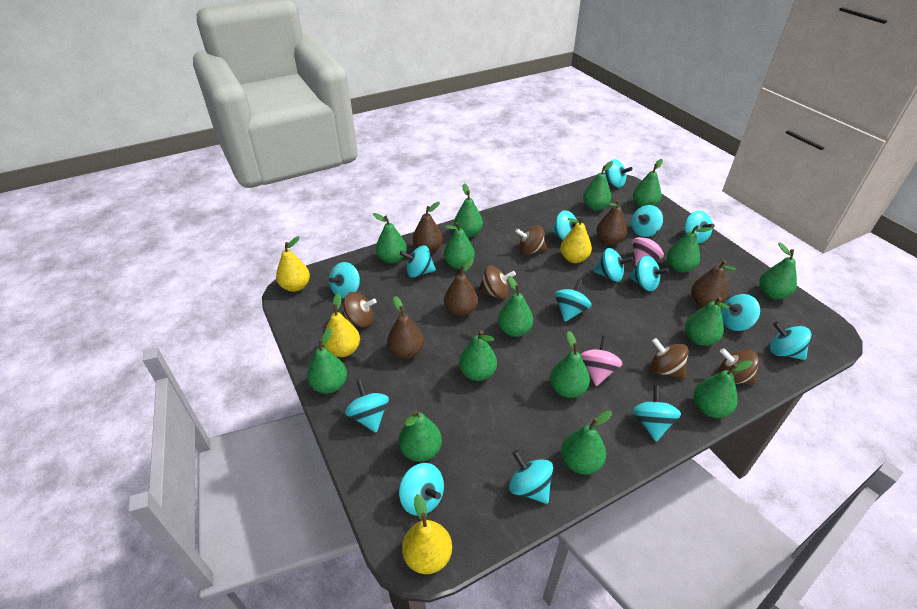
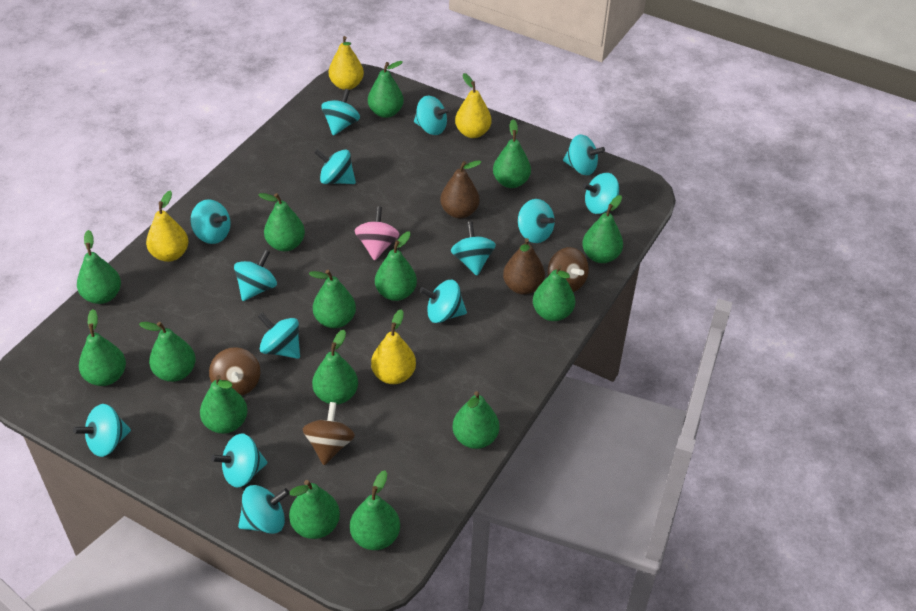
brown pear: [387,296,424,359] [413,202,443,253] [444,258,478,317] [596,199,627,245] [691,260,736,307] = 5 -> [440,160,481,218] [503,238,545,295] = 2
brown spinning top: [342,292,377,327] [478,266,516,299] [515,225,547,255] [650,338,689,379] [718,348,759,384] = 5 -> [209,347,260,396] [303,402,355,465] [548,247,589,292] = 3
pink spinning top: [580,336,622,386] [632,231,664,266] = 2 -> [355,207,399,261] = 1
turquoise spinning top: [329,262,360,298] [345,379,389,433] [399,463,444,516] [400,245,436,277] [509,450,553,504] [551,210,584,240] [555,279,591,322] [593,248,634,282] [604,159,633,188] [629,256,669,291] [631,205,663,237] [632,385,681,442] [684,211,715,243] [721,294,760,331] [770,322,812,360] = 15 -> [73,404,131,457] [190,199,231,244] [211,433,267,488] [234,250,277,301] [238,485,290,534] [258,313,300,359] [314,149,356,184] [321,89,360,136] [414,96,451,135] [420,280,467,323] [451,222,496,276] [518,199,555,243] [563,134,605,175] [583,173,619,214] = 14

